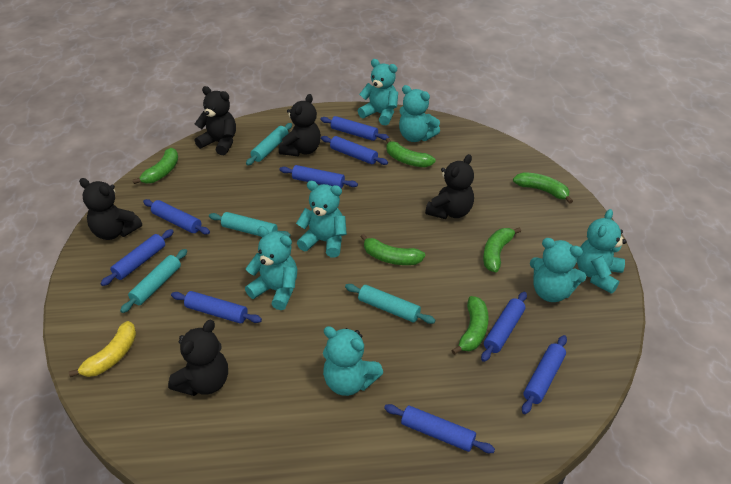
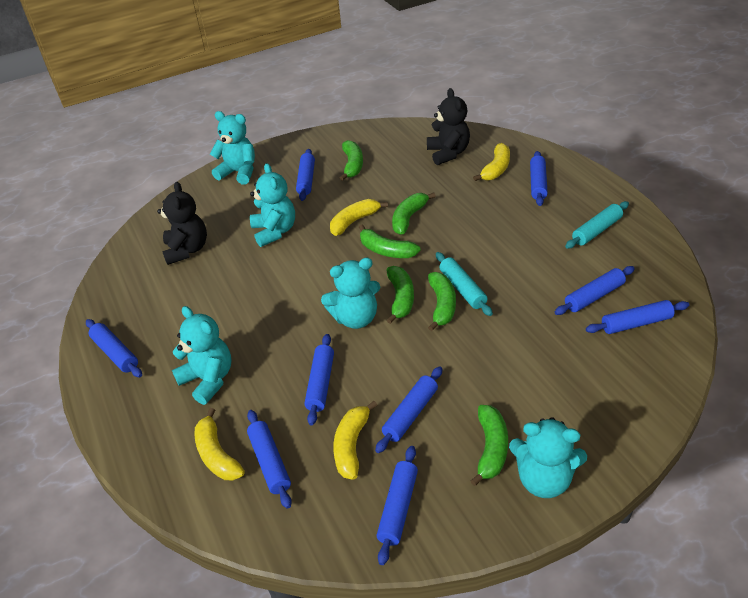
black teddy bear: [79,178,142,240] [168,320,228,396] [195,86,236,155] [279,94,321,156] [425,154,474,219] = 5 -> [157,182,207,265] [427,88,470,165] = 2
turquoise rolling pin: [120,249,187,313] [209,212,291,237] [246,123,292,165] [345,284,435,324] = 4 -> [436,252,493,316] [565,201,629,249] = 2
turquoise teddy bear: [245,226,297,310] [296,181,347,258] [323,326,383,396] [358,59,398,125] [399,85,440,142] [530,238,586,302] [577,209,627,294] = 7 -> [172,306,231,405] [210,111,255,184] [250,163,295,247] [321,257,380,329] [509,417,587,498] = 5
yellow banana: [68,321,136,377] = 1 -> [194,408,245,480] [330,199,388,236] [333,401,377,480] [473,143,510,181] = 4

